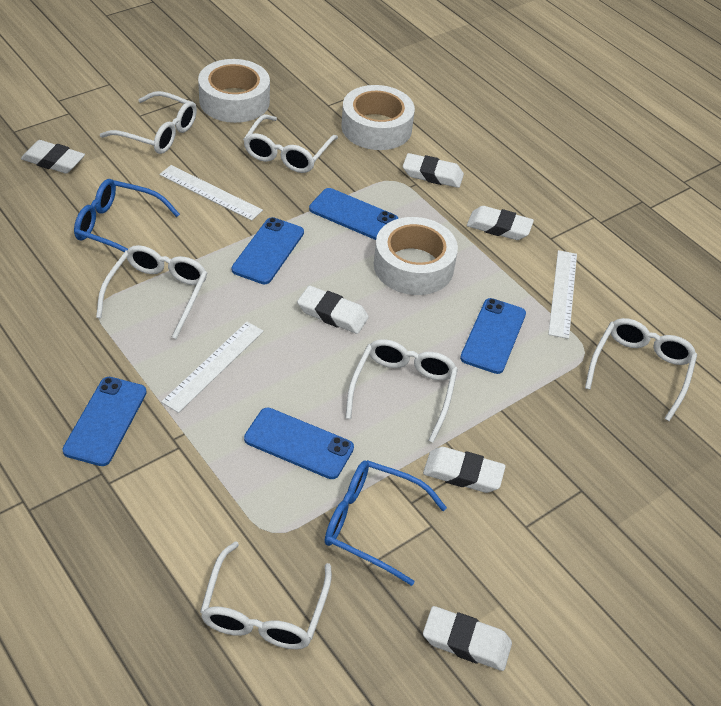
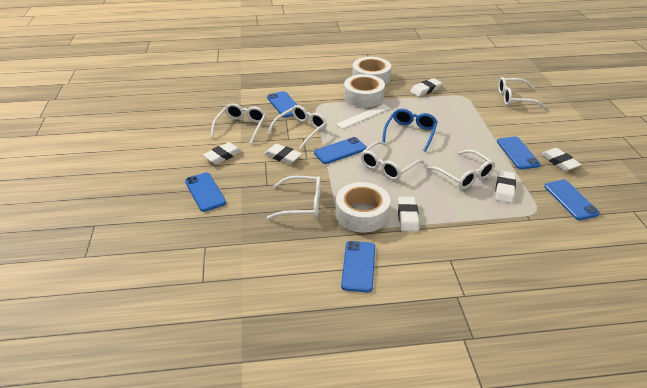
blue glasses: [74,179,180,252] [325,460,447,586] = 2 -> [382,109,438,152] = 1
blue phone: [63,377,147,466] [232,217,304,284] [244,408,354,479] [309,188,398,240] [460,298,526,374] = 5 -> [185,173,226,212] [267,91,297,117] [314,137,367,164] [341,241,375,293] [497,136,540,169] [544,180,600,220] = 6
white ruler: [159,165,263,221] [161,322,264,413] [548,250,577,339] = 3 -> [336,104,390,129] = 1

